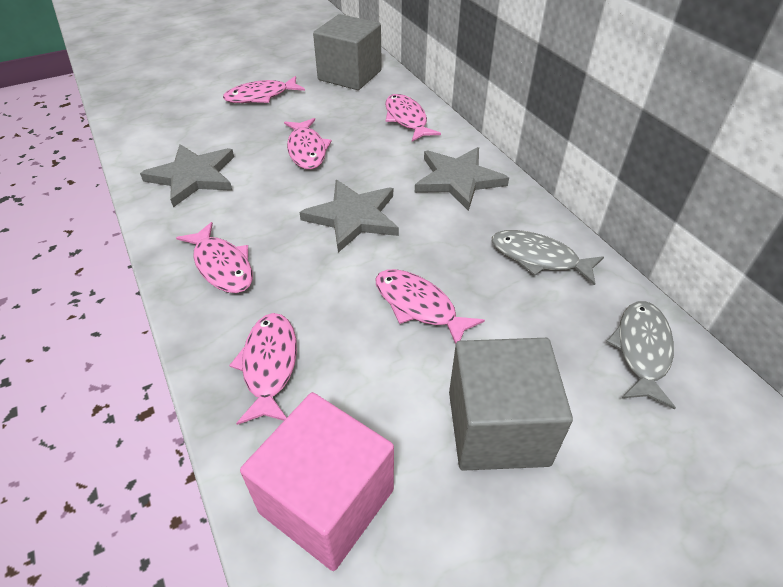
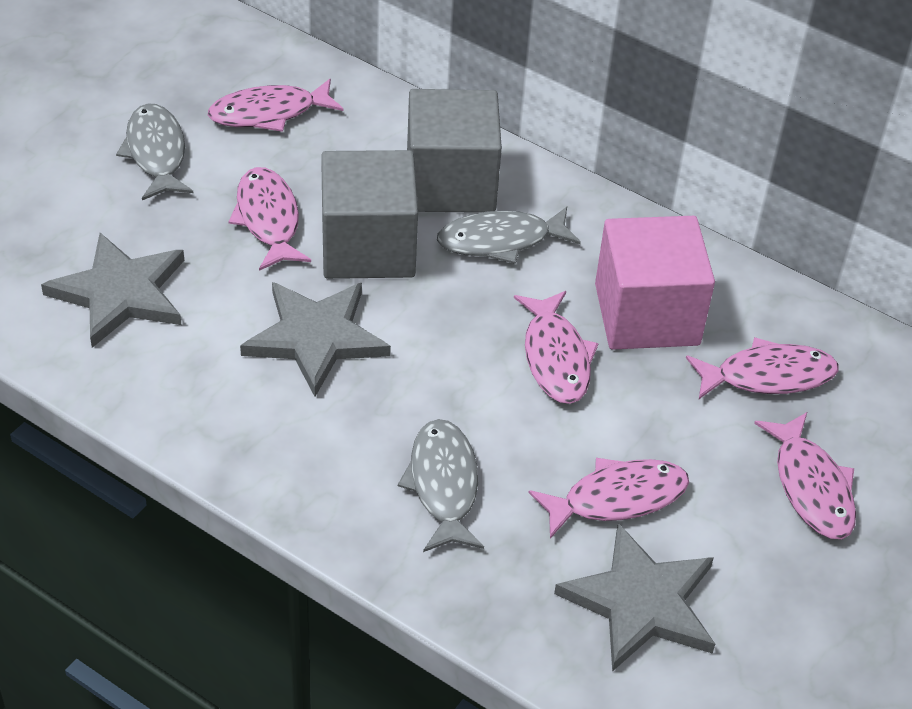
grey fish: [492,230,604,285] [606,301,676,410] = 2 -> [116,103,193,200] [398,419,484,552] [437,207,581,264] = 3

